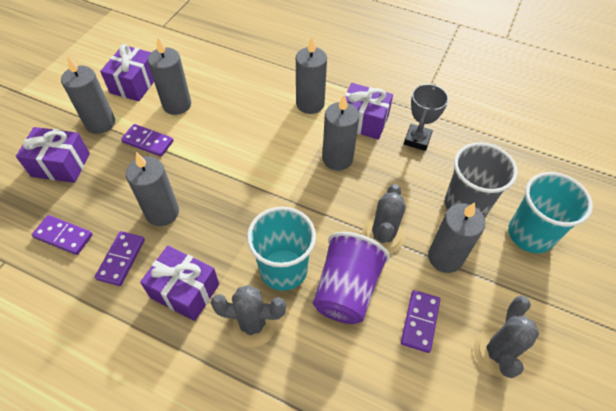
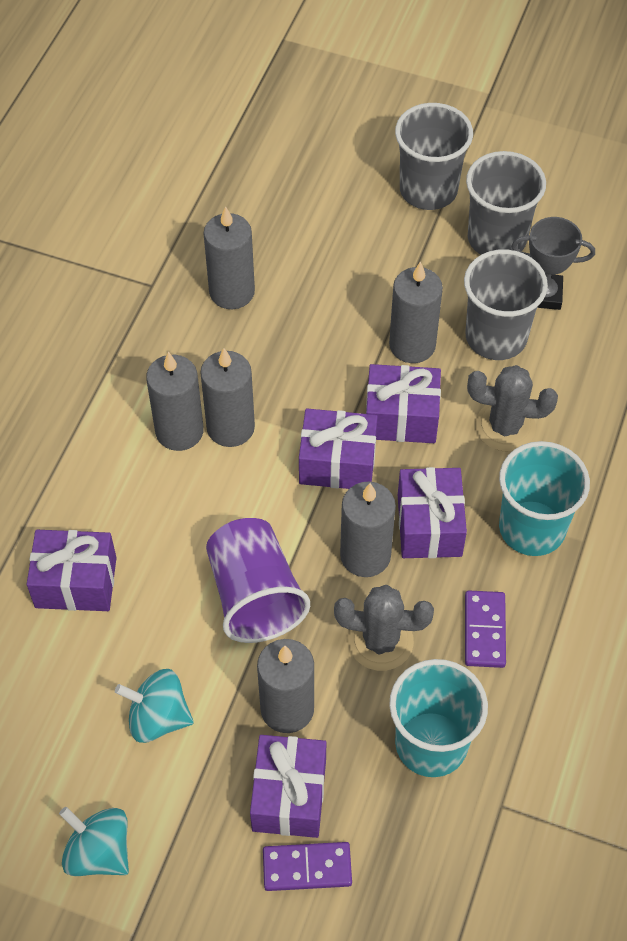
grey cactus: [211,285,286,348] [362,184,406,254] [474,296,539,378] = 3 -> [334,585,434,671] [467,365,558,451] = 2
grey cup: [445,143,518,218] = 1 -> [395,103,473,210] [464,249,548,360] [466,151,546,255] = 3
purple domino: [32,215,93,255] [95,231,145,286] [121,124,173,157] [401,290,440,353] = 4 -> [263,842,352,891] [465,591,506,668] = 2
purple gift: [16,127,90,183] [100,44,154,101] [140,246,219,321] [345,83,393,140] = 4 -> [27,530,117,611] [250,735,326,838] [299,409,378,489] [366,364,441,443] [398,467,467,558] = 5
turquoise spinning top: none = 0 -> [59,807,129,876] [115,669,194,743] = 2

